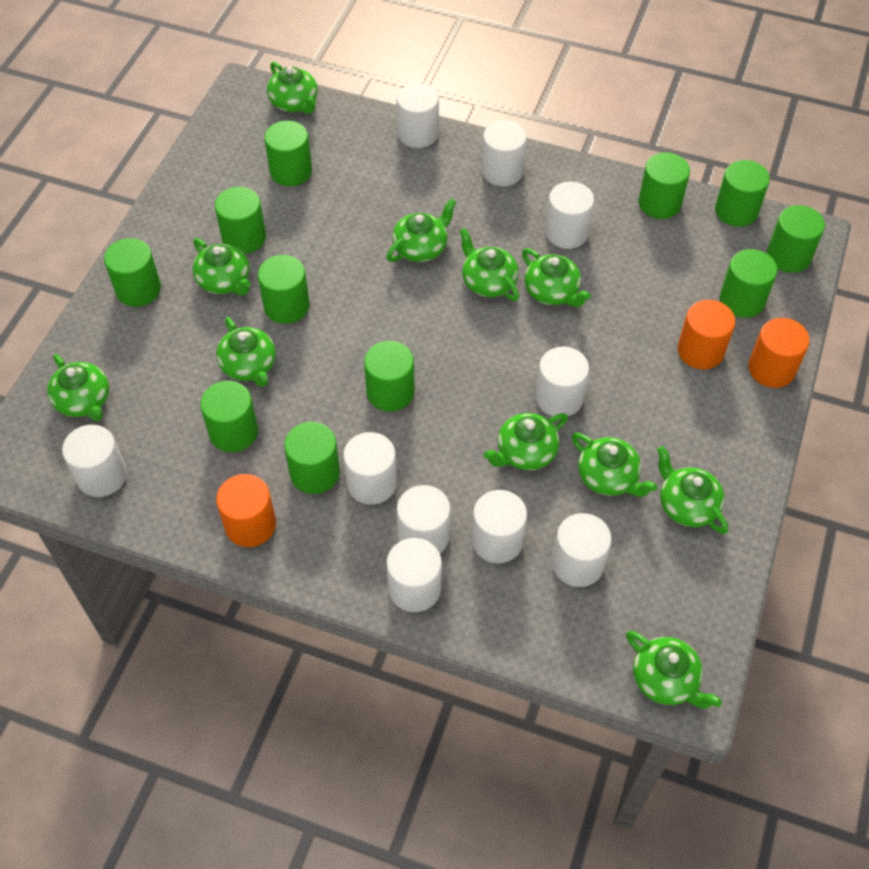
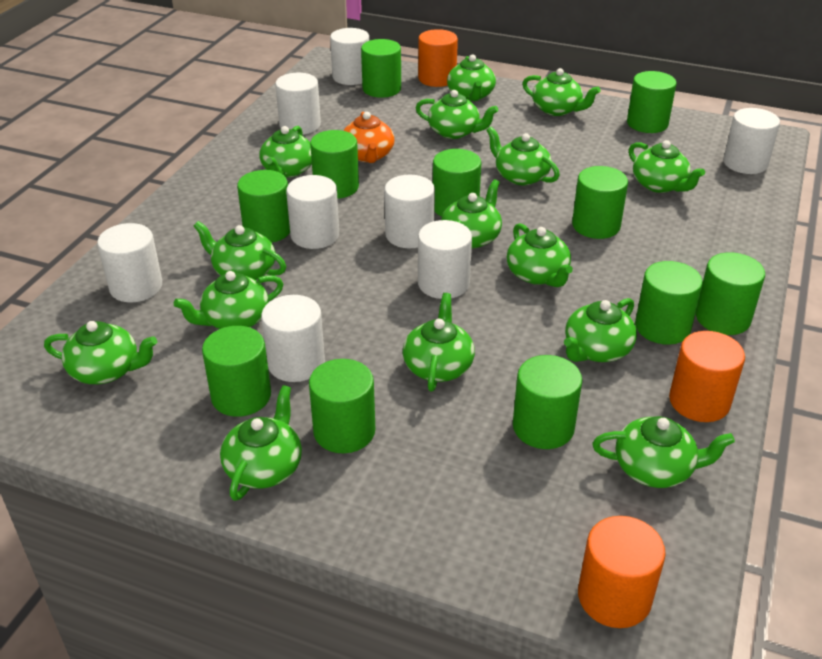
green teapot: [47,354,109,421] [193,238,250,295] [216,317,276,387] [267,62,318,114] [386,198,457,262] [459,228,519,301] [484,413,568,470] [522,248,591,307] [572,433,657,497] [626,631,722,708] [657,446,728,534] = 11 -> [44,321,157,384] [174,271,283,329] [194,221,286,280] [220,385,302,501] [259,126,312,178] [403,293,475,391] [416,90,498,139] [441,179,502,248] [447,54,496,101] [486,127,560,185] [507,223,573,287] [522,68,600,116] [564,298,637,362] [592,416,735,488] [629,140,705,193] = 15
orange teapot: none = 0 -> [343,112,395,163] = 1
white cylinder: [62,425,127,497] [343,432,397,505] [386,538,442,612] [396,83,439,148] [397,485,451,553] [472,490,527,563] [481,120,527,186] [535,347,589,416] [545,182,594,249] [552,513,612,587] = 10 -> [97,223,162,302] [261,295,325,382] [275,73,321,135] [286,175,339,249] [330,28,369,85] [384,175,435,248] [418,220,472,299] [723,108,780,174] = 8

